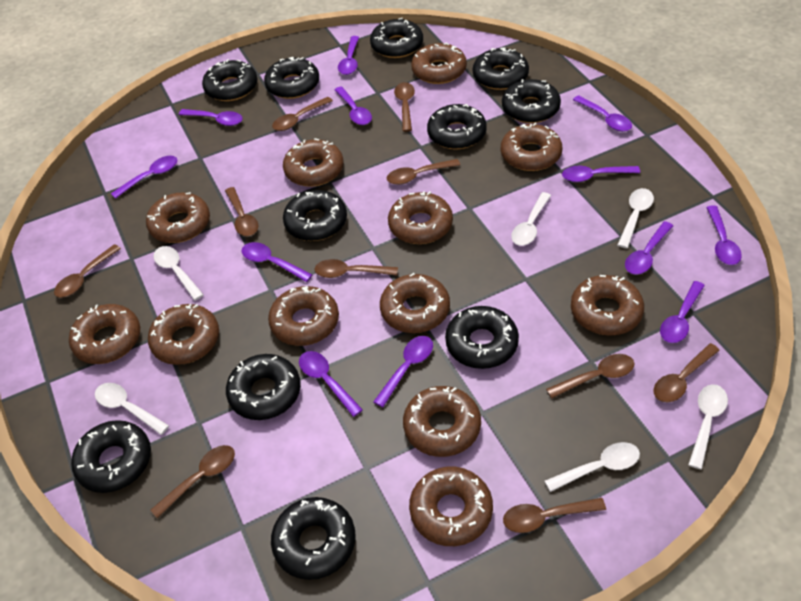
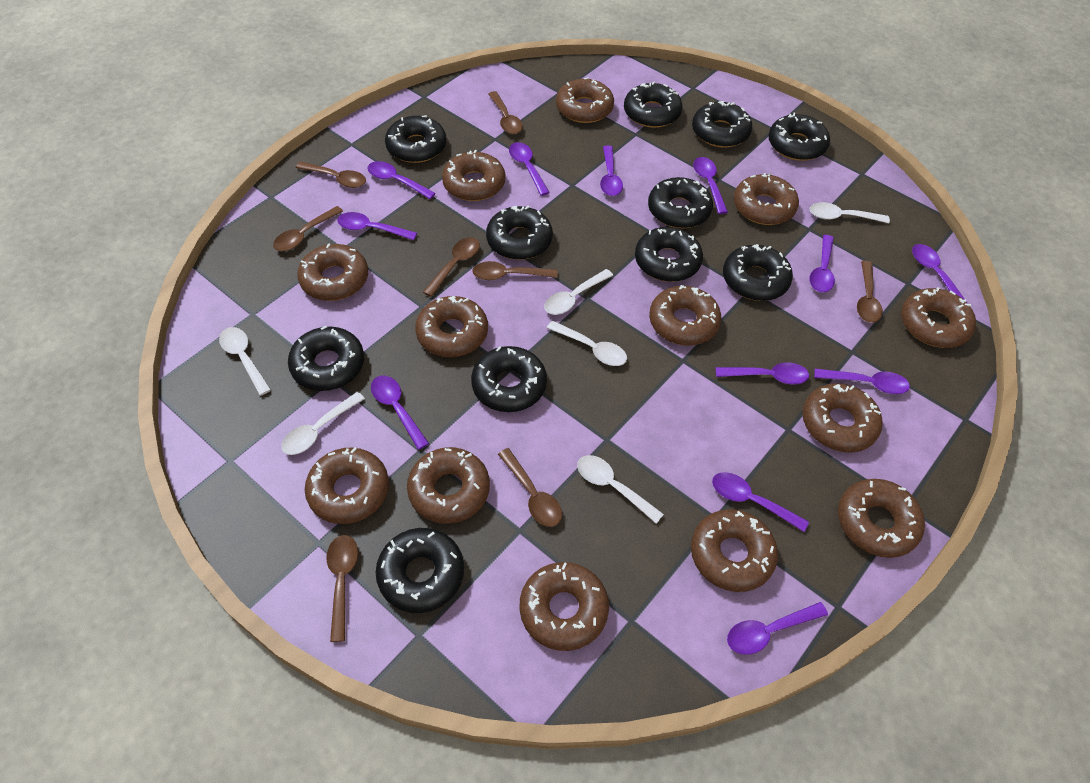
brown donut: [69,304,140,364] [146,192,210,243] [148,304,219,365] [268,286,339,346] [283,138,343,187] [380,273,450,333] [388,191,453,244] [403,386,481,457] [409,467,493,546] [411,42,467,84] [501,123,562,171] [571,275,644,336] = 12 -> [297,243,368,301] [305,447,389,524] [407,447,490,524] [415,296,488,357] [442,150,505,201] [519,562,609,651] [556,77,614,123] [649,285,721,346] [691,509,778,592] [734,173,799,225] [802,383,883,453] [838,479,925,558] [901,287,976,348] = 13
brown spoon: [54,244,121,298] [150,445,235,519] [225,187,258,236] [272,97,333,131] [314,259,398,278] [387,159,460,185] [394,82,415,132] [503,498,606,533] [546,354,634,398] [654,343,720,402] = 10 -> [273,206,343,251] [296,161,366,188] [326,535,358,642] [423,237,480,297] [472,261,558,280] [489,91,523,134] [498,448,562,527] [857,261,883,323] = 8

